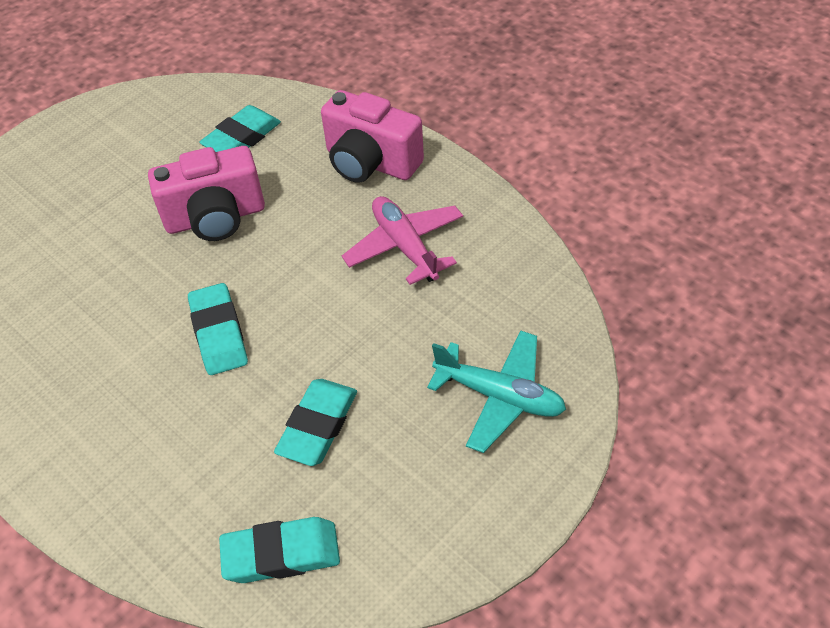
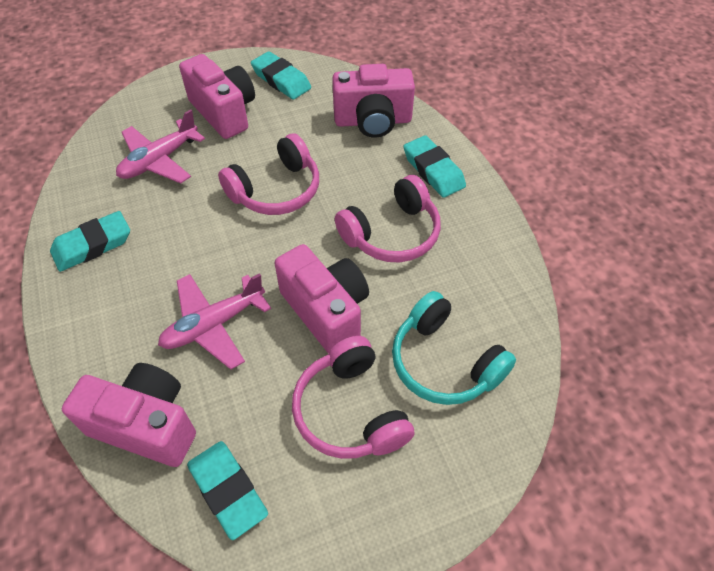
pink camera: [148,146,265,241] [321,90,424,183] = 2 -> [62,363,196,467] [179,54,255,139] [275,244,369,353] [332,64,415,138] = 4
pink headphones: none = 0 -> [218,133,319,215] [292,336,415,459] [335,175,441,262] = 3
pink plane: [342,196,463,285] = 1 -> [116,109,205,184] [158,273,271,369] = 2
turquoise headphones: none = 0 -> [392,291,516,405] = 1
turquoise plane: [427,330,566,453] = 1 -> none = 0

